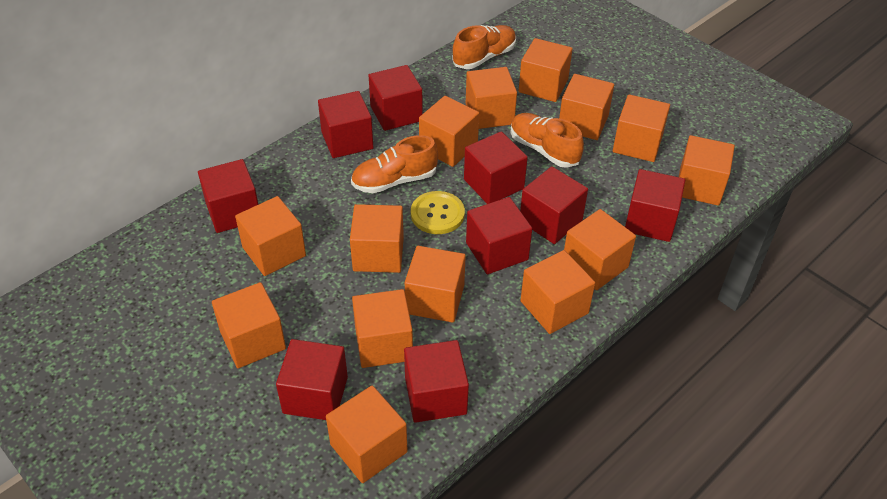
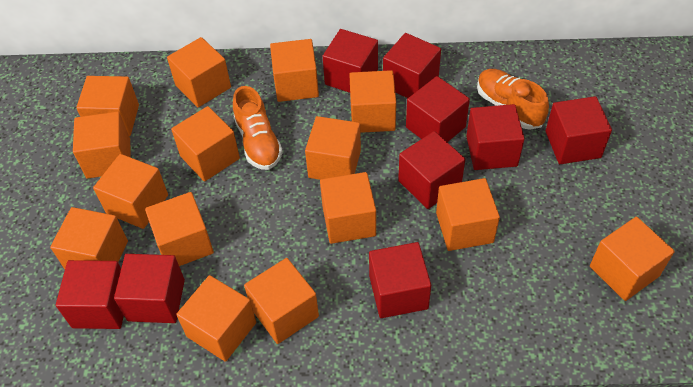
orange cube: [212,282,286,368] [235,196,306,276] [326,385,408,483] [350,204,404,273] [352,289,413,368] [405,246,466,323] [419,96,479,167] [466,67,517,129] [519,38,573,102] [520,250,595,334] [559,74,614,140] [564,209,636,290] [613,94,670,162] [679,135,735,206] = 14 -> [50,207,128,269] [73,111,130,179] [76,76,139,136] [93,154,168,229] [145,192,214,266] [167,37,231,107] [171,106,240,182] [176,275,256,362] [244,258,319,344] [270,39,319,102] [305,116,361,180] [320,172,376,244] [349,70,396,133] [436,178,500,251] [590,217,675,301] = 15
orange shoe: [351,135,438,193] [452,25,516,69] [510,113,584,168] = 3 -> [233,86,283,170] [477,69,549,130] = 2
yellow button: [411,191,465,234] = 1 -> none = 0

